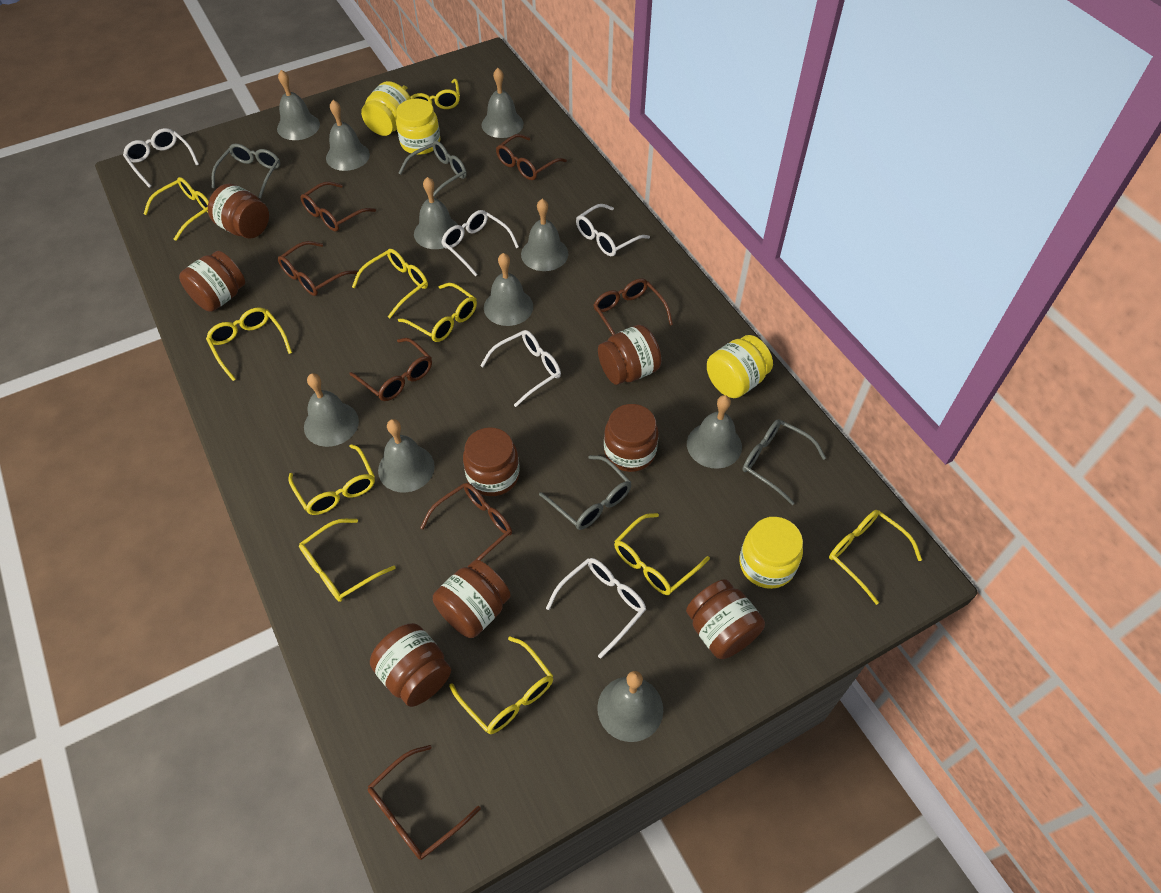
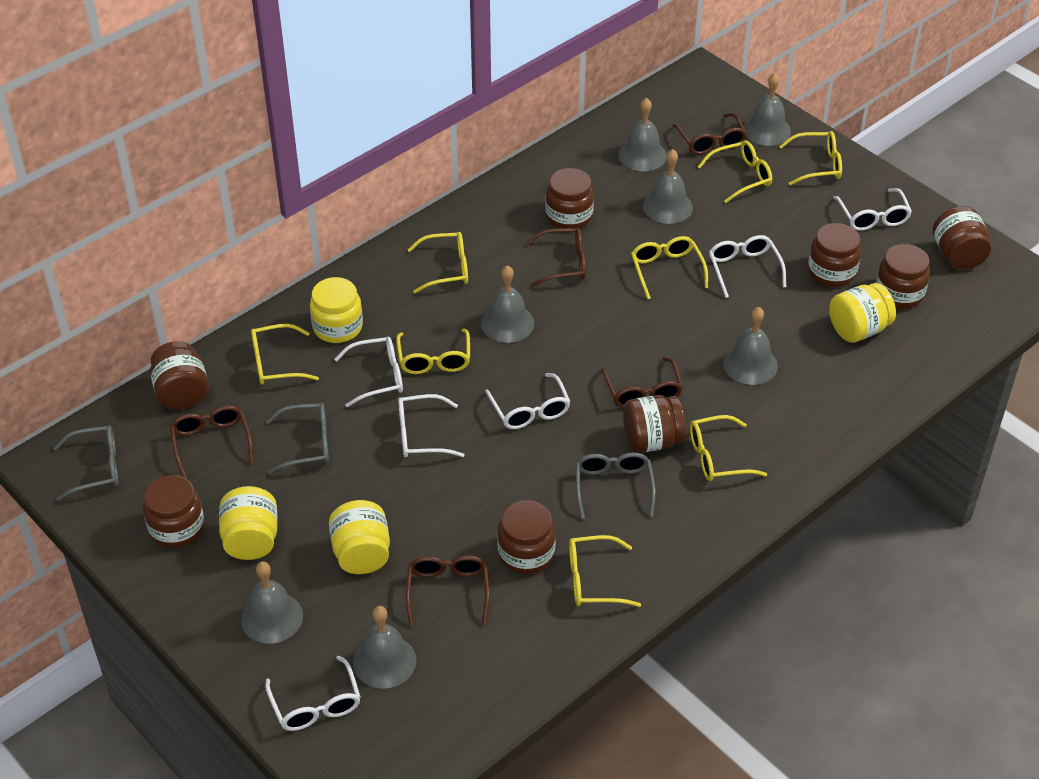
brown glasses: [278,241,358,296] [300,181,376,232] [349,338,432,401] [368,745,481,860] [420,483,512,560] [496,134,567,180] [593,278,673,335] = 7 -> [170,405,253,478] [406,555,490,626] [525,227,586,287] [601,357,683,408] [672,113,747,155] = 5
grey bell: [277,70,320,140] [304,373,359,447] [326,100,370,171] [378,419,435,493] [414,177,458,249] [482,68,524,138] [484,253,533,326] [521,199,568,271] [597,671,663,742] [687,395,742,469] = 10 -> [241,561,303,644] [353,606,416,689] [481,265,534,343] [618,98,667,171] [643,149,693,224] [723,307,778,385] [744,73,791,146] = 7
grey glasses: [212,143,280,199] [399,141,467,197] [539,455,632,530] [742,419,826,505] = 4 -> [54,426,118,501] [266,403,329,474] [576,452,656,519] = 3
white glasses: [123,128,199,188] [441,210,519,276] [480,330,561,407] [546,558,646,659] [576,204,650,256] = 5 -> [265,656,361,731] [334,337,403,407] [398,394,464,458] [485,373,571,429] [709,235,786,298] [833,188,912,231] = 6
yellow glasses: [144,177,209,241] [206,307,292,381] [288,444,375,515] [299,519,395,602] [352,249,428,318] [398,283,477,342] [402,79,460,109] [449,637,553,734] [614,513,710,595] [829,510,922,605] = 10 -> [251,324,319,385] [396,329,470,374] [408,232,468,293] [569,535,641,607] [631,236,709,299] [690,415,767,481] [698,140,772,203] [779,131,842,185] = 8

